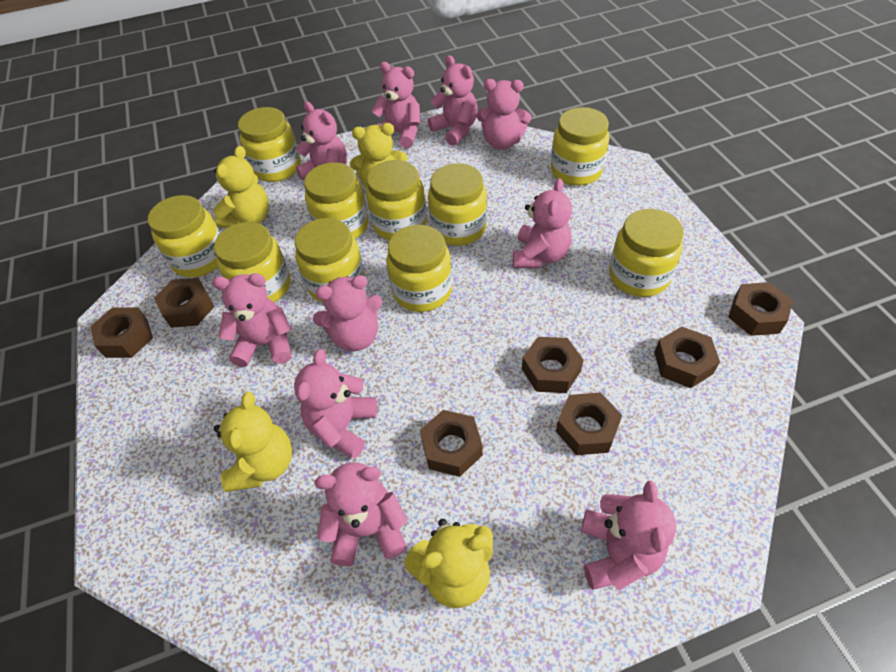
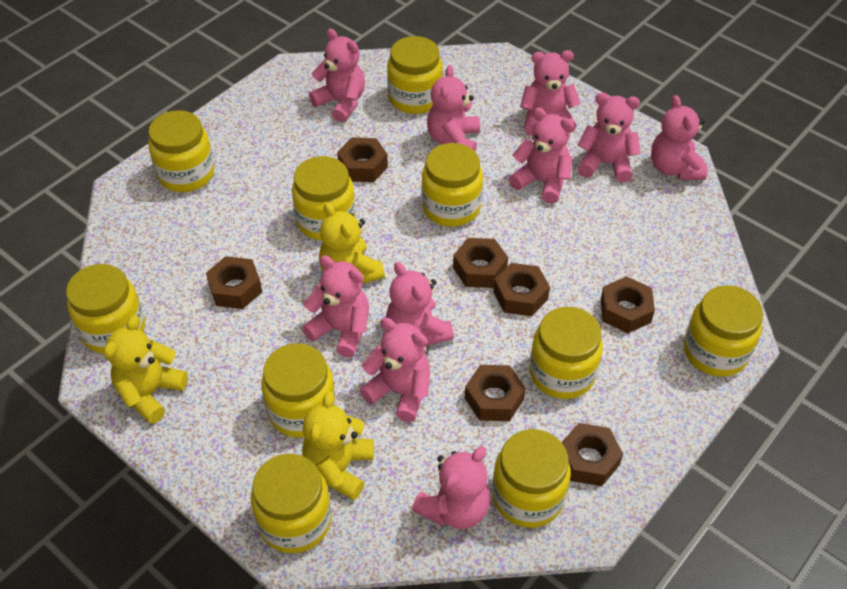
yellow teddy bear: [213,146,269,228] [214,392,292,492] [350,123,408,189] [404,519,493,608] = 4 -> [104,316,188,424] [302,392,374,500] [319,203,385,284] = 3

